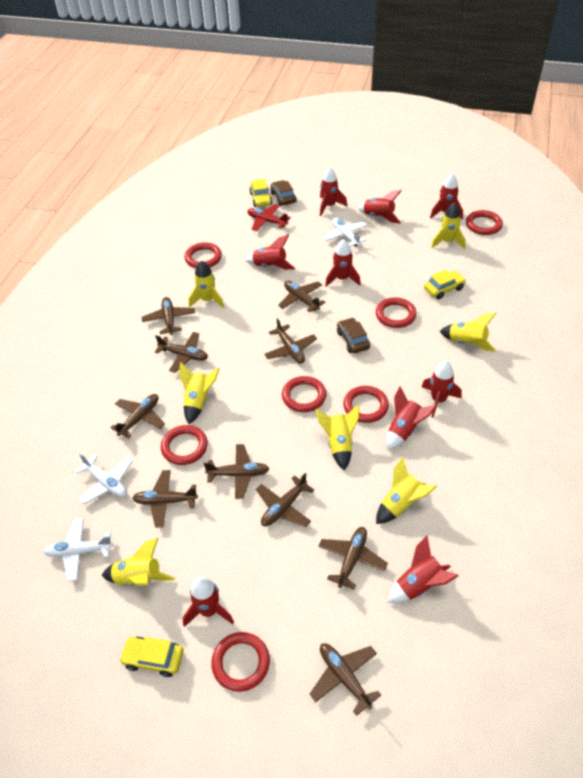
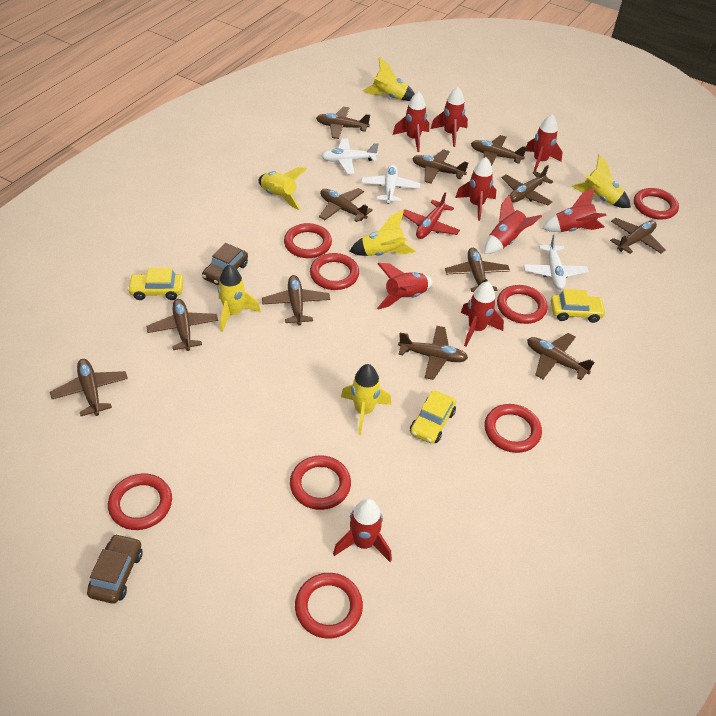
brown plane: [110,394,165,438] [132,470,198,528] [142,297,195,335] [155,332,208,373] [204,444,269,499] [256,473,314,527] [264,318,317,363] [278,281,325,312] [310,643,381,716] [318,527,388,589] = 10 -> [50,359,128,416] [146,299,218,351] [262,275,330,326] [316,107,370,139] [319,188,373,222] [398,326,468,380] [412,149,468,184] [445,248,510,292] [471,135,527,166] [501,165,554,205] [527,333,595,380] [610,218,666,254] = 12
red ring: [161,425,208,465] [185,242,222,268] [211,632,270,692] [282,376,326,412] [343,386,389,423] [376,297,417,328] [466,210,503,235] = 7 -> [108,473,172,530] [284,223,332,258] [290,455,351,510] [295,573,363,638] [310,253,359,290] [485,404,542,453] [497,285,548,324] [634,188,679,220] = 8
yellow rocket: [102,538,175,586] [179,362,220,424] [189,261,224,308] [316,405,359,471] [376,457,437,524] [431,202,466,249] [439,313,496,352] = 7 -> [218,264,261,332] [259,167,307,210] [341,364,391,435] [349,210,416,256] [363,57,415,101] [572,154,631,208] = 6

